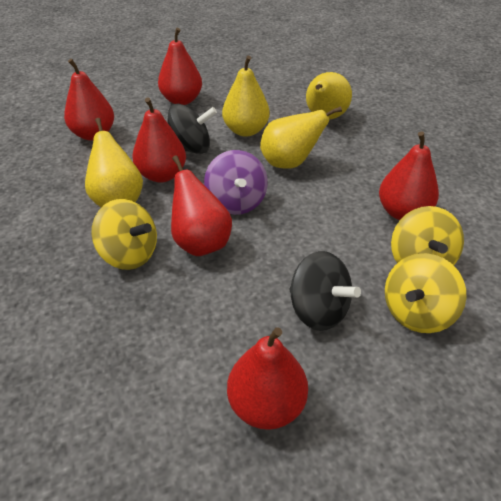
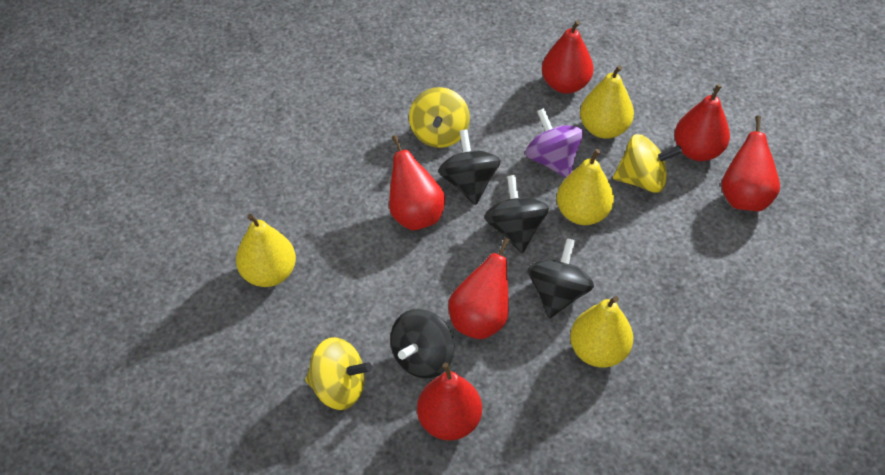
black spinning top: [167,104,217,154] [289,251,361,331] = 2 -> [390,309,454,378] [438,129,501,205] [484,175,549,253] [528,238,594,318] = 4

